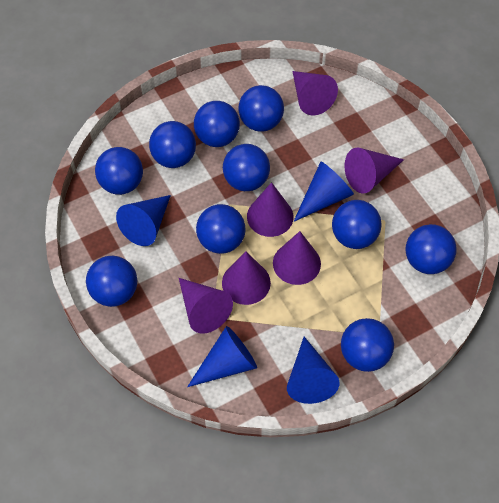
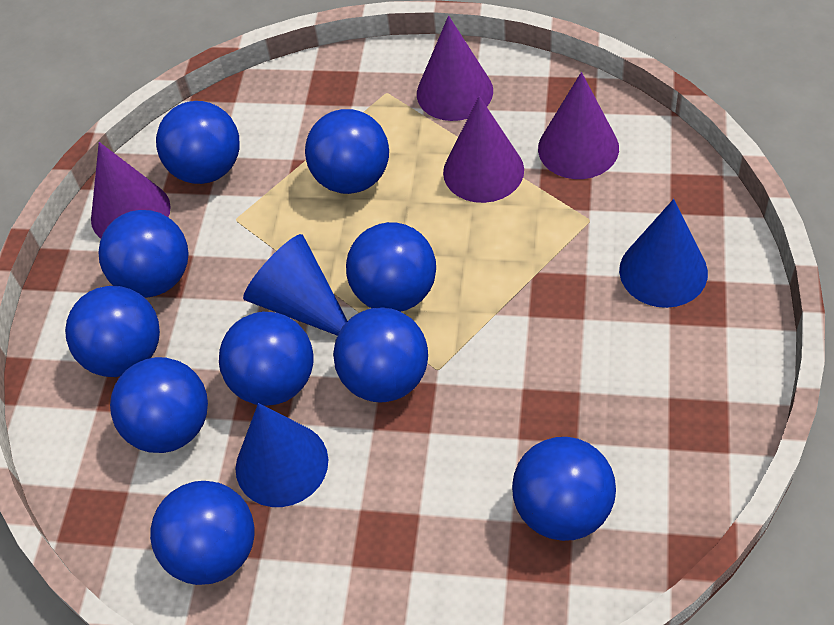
blue cone: [116,195,171,246] [187,326,257,387] [287,337,340,404] [293,162,354,222] = 4 -> [236,403,328,507] [243,234,348,336] [619,199,708,308] = 3
purple cone: [179,278,233,333] [222,252,271,305] [247,182,294,237] [273,231,321,285] [292,71,338,115] [345,147,404,194] = 6 -> [91,142,171,239] [417,16,493,121] [443,96,524,203] [538,72,619,179] = 4

